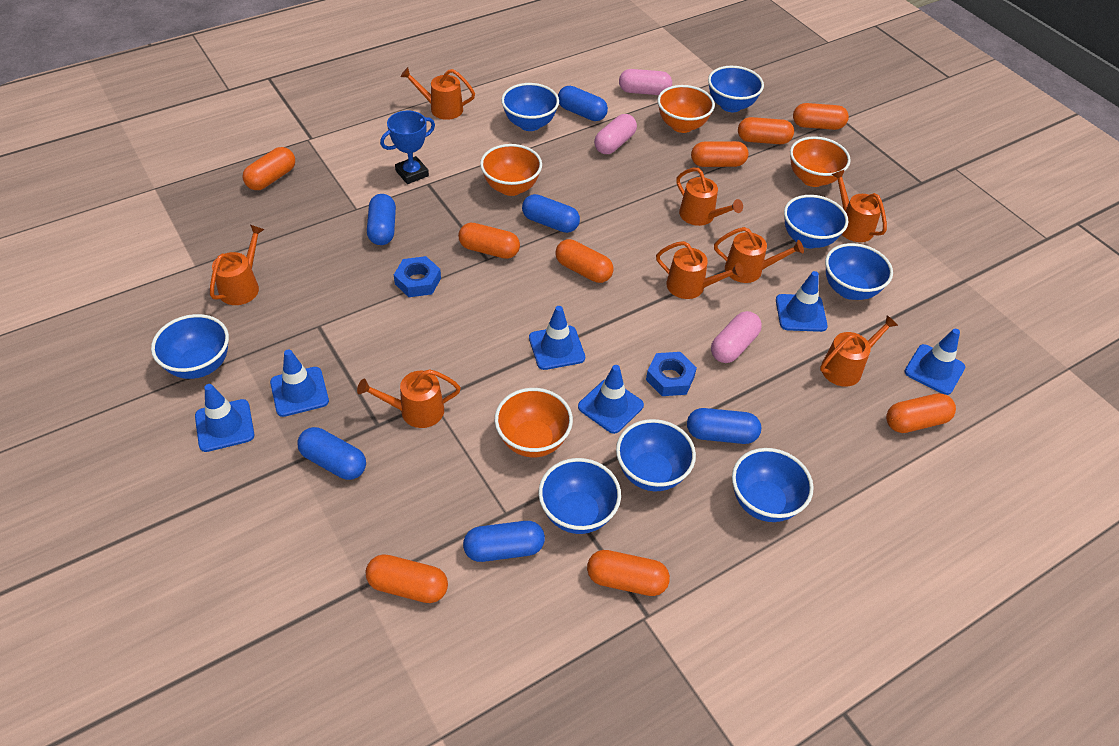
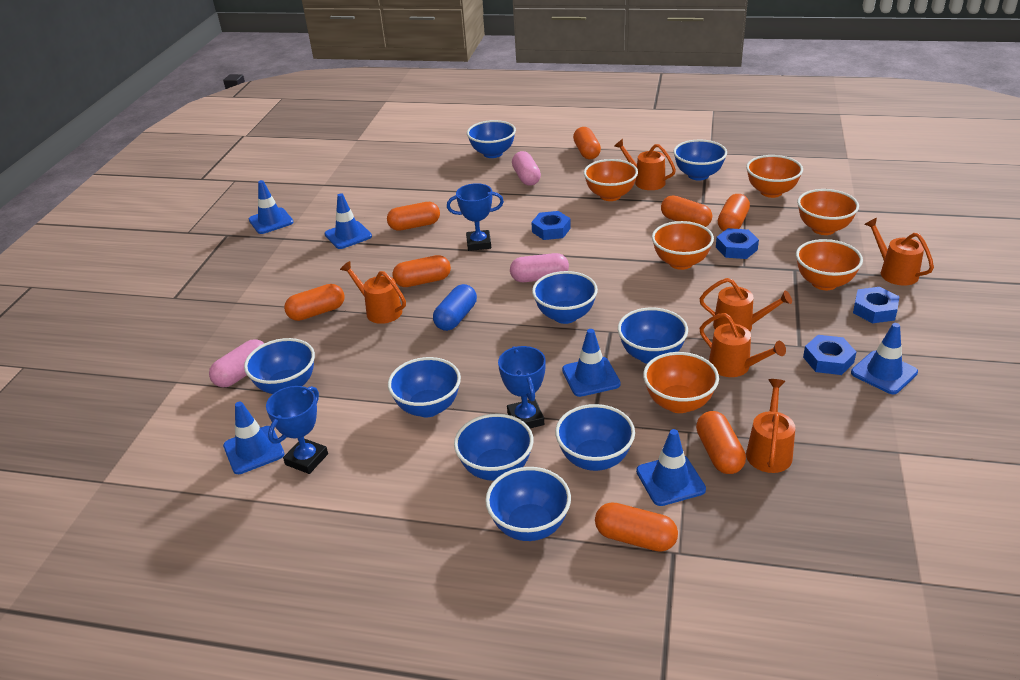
blue bowl: [151,314,229,379] [501,83,559,131] [539,458,621,534] [616,419,696,491] [708,66,764,112] [732,448,814,522] [784,195,848,248] [825,243,893,300] = 8 -> [244,338,315,394] [388,357,461,417] [454,414,534,481] [467,120,516,158] [485,467,571,541] [532,271,598,324] [555,404,635,471] [618,308,688,364] [673,139,727,181] = 9
blue capsule: [297,427,366,480] [367,194,396,245] [463,521,545,562] [522,194,580,233] [558,86,608,121] [687,408,761,444] = 6 -> [433,284,477,331] = 1
blue nut: [394,256,441,297] [646,352,697,396] = 2 -> [531,211,571,240] [716,228,759,259] [803,335,856,375] [853,287,899,323] = 4
blue trophy: [380,111,435,184] = 1 -> [266,386,328,474] [447,183,504,251] [498,346,546,428] = 3
orange bowl: [480,144,542,196] [495,388,573,457] [657,85,715,133] [790,136,851,187] = 4 -> [584,159,638,201] [643,352,719,413] [652,221,714,270] [746,155,803,198] [796,239,863,290] [797,189,859,235] = 6
orange capsule: [243,147,295,190] [366,554,448,603] [458,223,520,259] [555,239,614,283] [587,550,670,596] [691,141,749,167] [738,117,794,144] [793,103,849,130] [886,393,956,433] = 9 -> [284,284,345,321] [387,202,440,231] [392,255,451,287] [573,127,601,159] [595,502,678,552] [661,195,712,227] [696,411,746,474] [718,194,750,231] = 8
orange watering can: [210,225,265,305] [357,369,461,428] [400,67,475,120] [656,241,743,299] [676,168,743,226] [714,227,804,283] [820,315,898,387] [832,169,887,242] = 8 -> [340,261,406,324] [614,139,676,190] [700,278,792,331] [700,313,786,377] [746,379,795,473] [864,218,934,286] = 6

